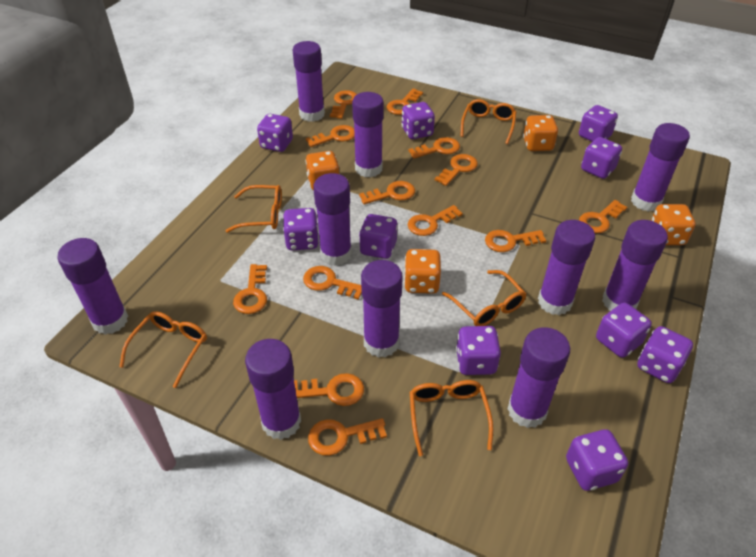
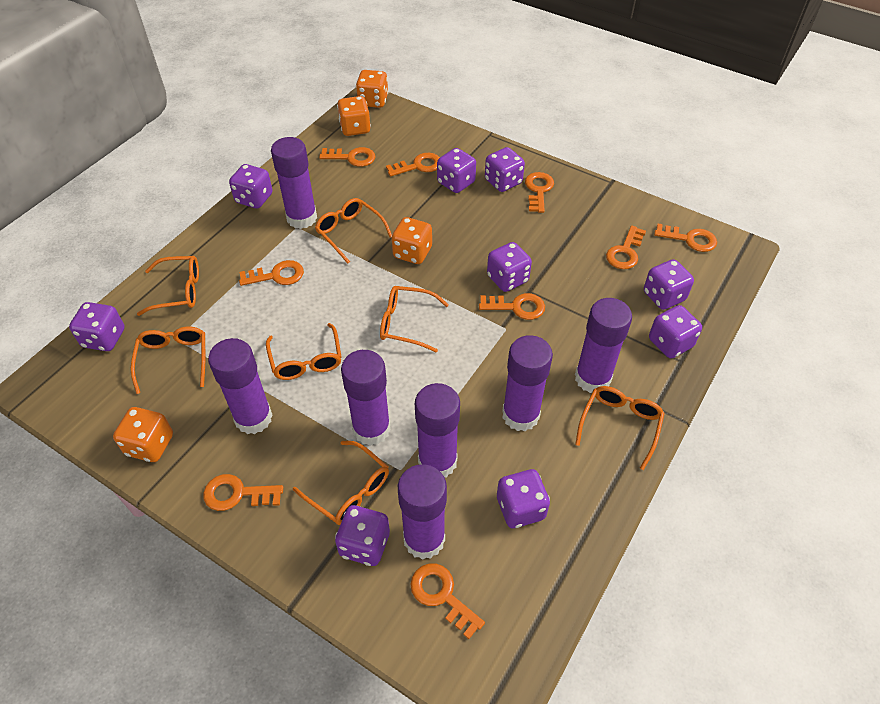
orange glasses: [120,311,207,388] [226,185,282,233] [410,380,493,456] [442,270,526,326] [461,99,516,144] = 5 -> [130,327,205,394] [137,256,199,316] [266,323,342,380] [293,441,389,525] [315,198,392,264] [380,286,449,353] [575,386,665,470] = 7
orange key: [233,264,267,314] [294,373,364,406] [303,266,362,300] [306,125,355,147] [308,418,387,456] [330,90,357,119] [359,181,415,205] [387,88,423,115] [407,205,463,236] [409,137,460,159] [435,154,478,186] [485,230,546,252] [579,200,627,233] = 13 -> [203,474,283,511] [239,260,304,286] [319,147,375,167] [386,153,440,177] [410,564,485,639] [479,293,545,320] [525,172,554,213] [606,226,646,269] [654,224,717,252] = 9
purple dice: [257,114,293,152] [283,208,319,251] [359,214,398,259] [401,102,435,139] [456,326,501,375] [566,429,628,491] [579,105,618,142] [581,137,622,179] [596,303,652,358] [637,326,693,383] = 10 -> [69,302,125,351] [229,164,273,209] [335,505,390,566] [437,148,476,193] [485,147,525,192] [487,242,532,292] [497,469,550,528] [644,259,694,310] [649,305,702,358] = 9
purple glue stick: [58,238,128,335] [245,339,301,440] [293,41,325,122] [313,173,352,266] [352,92,384,178] [361,260,403,358] [508,327,570,428] [538,220,595,315] [602,220,668,311] [631,123,690,212] = 10 -> [208,338,273,434] [271,137,317,229] [341,350,391,446] [398,464,447,560] [415,383,460,478] [502,335,553,431] [575,298,632,393] = 7

